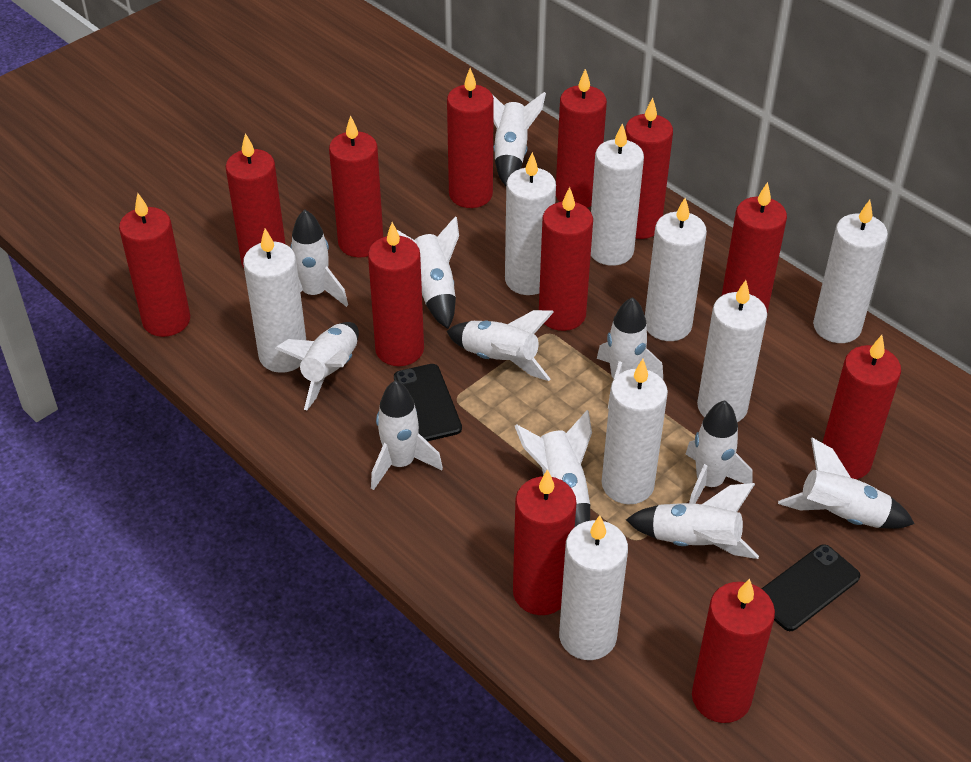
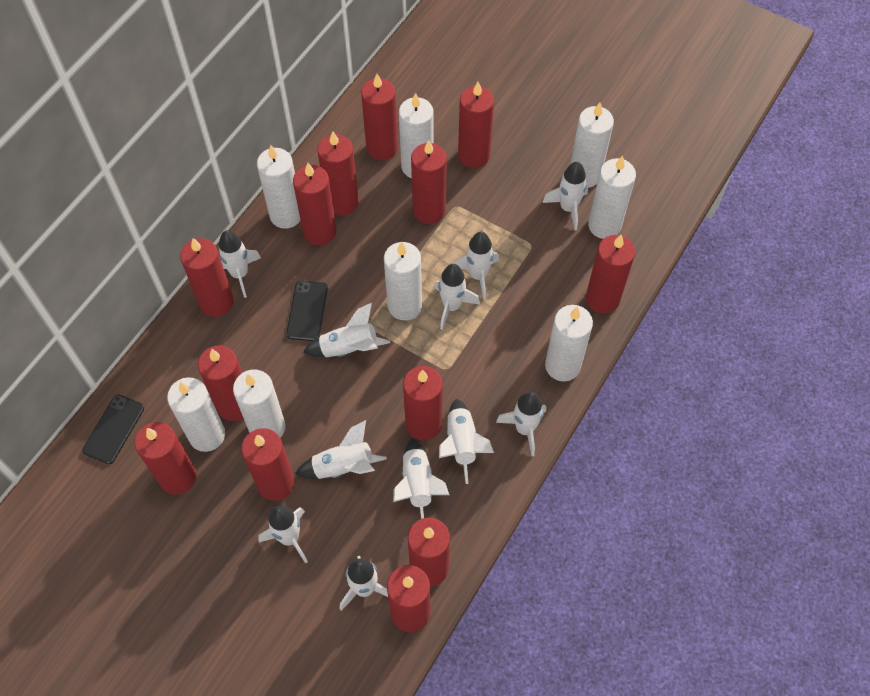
red candle: [119,193,190,337] [225,133,285,268] [329,115,383,257] [368,222,424,366] [447,68,494,208] [513,469,576,615] [539,187,593,331] [556,69,607,208] [625,98,673,239] [692,579,775,723] [722,182,787,312] [822,335,901,479] = 12 -> [135,422,196,495] [180,238,234,317] [198,345,243,421] [241,428,295,501] [293,163,336,245] [318,132,359,216] [361,74,398,160] [387,565,431,632] [403,366,443,441] [408,517,450,587] [411,140,447,224] [458,82,494,168] [586,235,635,314] = 13

